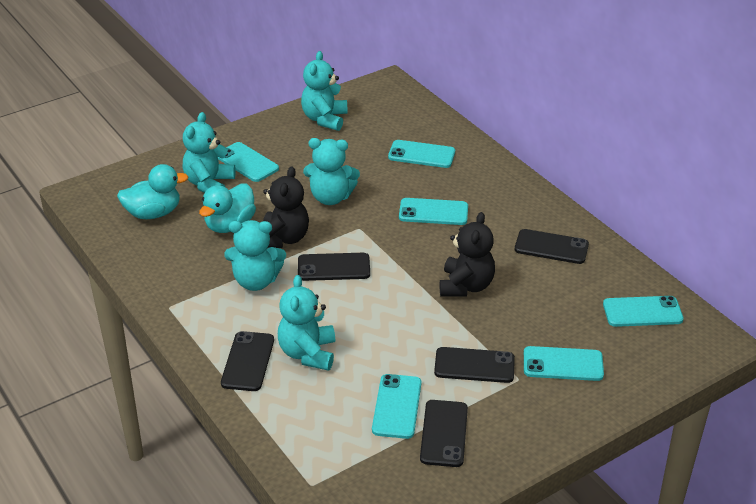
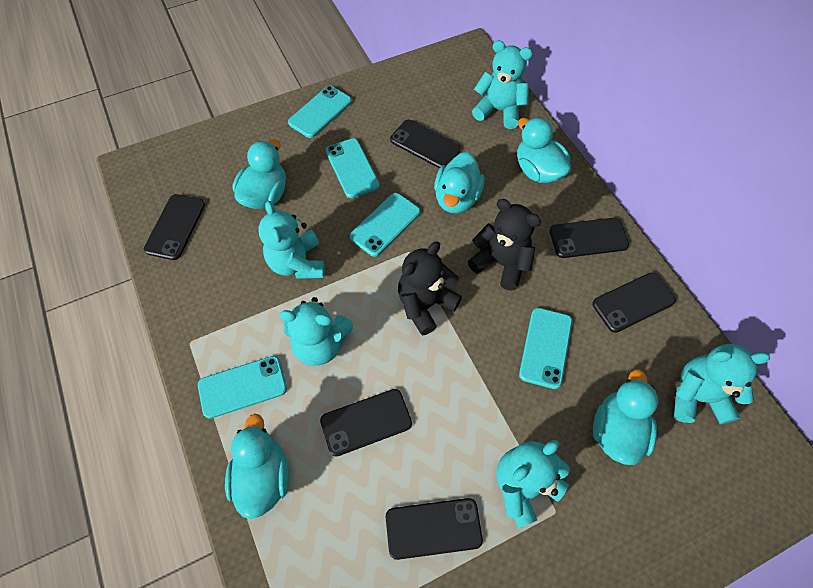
black phone: [221,331,274,391] [298,253,370,281] [420,400,468,467] [434,347,515,383] [515,229,589,264] = 5 -> [144,194,205,260] [320,389,412,457] [386,498,483,560] [390,120,461,169] [550,218,629,258] [592,272,676,333] = 6
turquoise duck: [117,164,189,219] [199,183,256,233] = 2 -> [225,414,289,519] [233,139,286,209] [434,152,484,213] [517,117,571,183] [593,369,658,465] = 5
turquoise phone: [217,142,279,182] [372,374,421,439] [388,140,455,168] [399,198,468,225] [524,346,604,381] [603,296,684,327] = 6 -> [198,356,287,419] [288,86,352,138] [326,138,380,198] [350,193,420,257] [519,308,572,389] = 5

